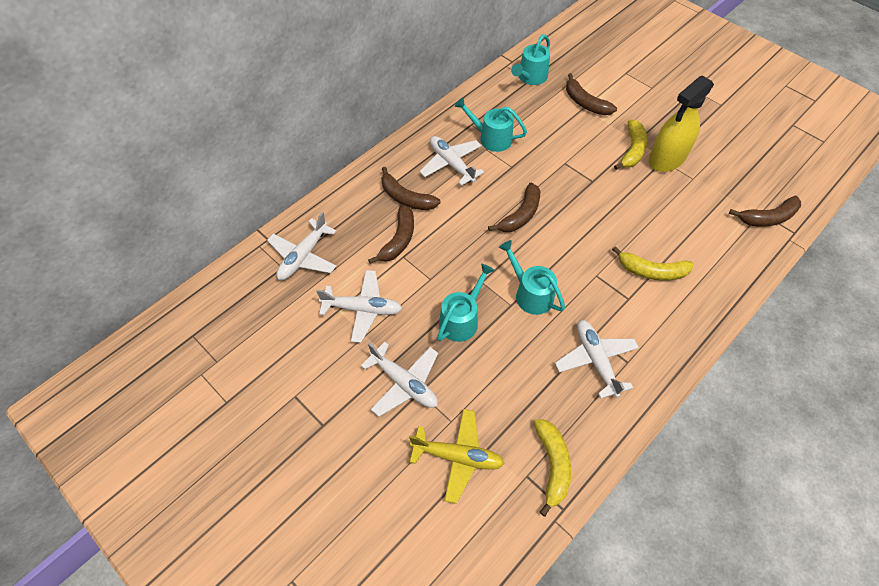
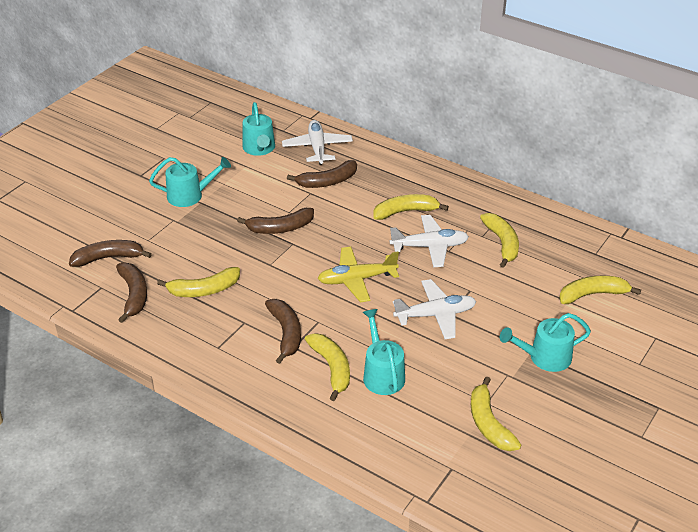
white plane: [267,212,336,280] [316,270,402,343] [361,342,438,417] [419,136,484,186] [555,320,639,399] = 5 -> [282,120,353,165] [390,215,469,267] [393,279,476,339] = 3
yellow banana: [534,419,571,516] [612,246,694,281] [614,119,647,170] = 3 -> [157,267,240,297] [305,333,350,401] [373,194,449,220] [471,377,521,451] [480,213,519,268] [559,276,641,304] = 6
yellow spray bottle: [649,75,714,172] = 1 -> none = 0

